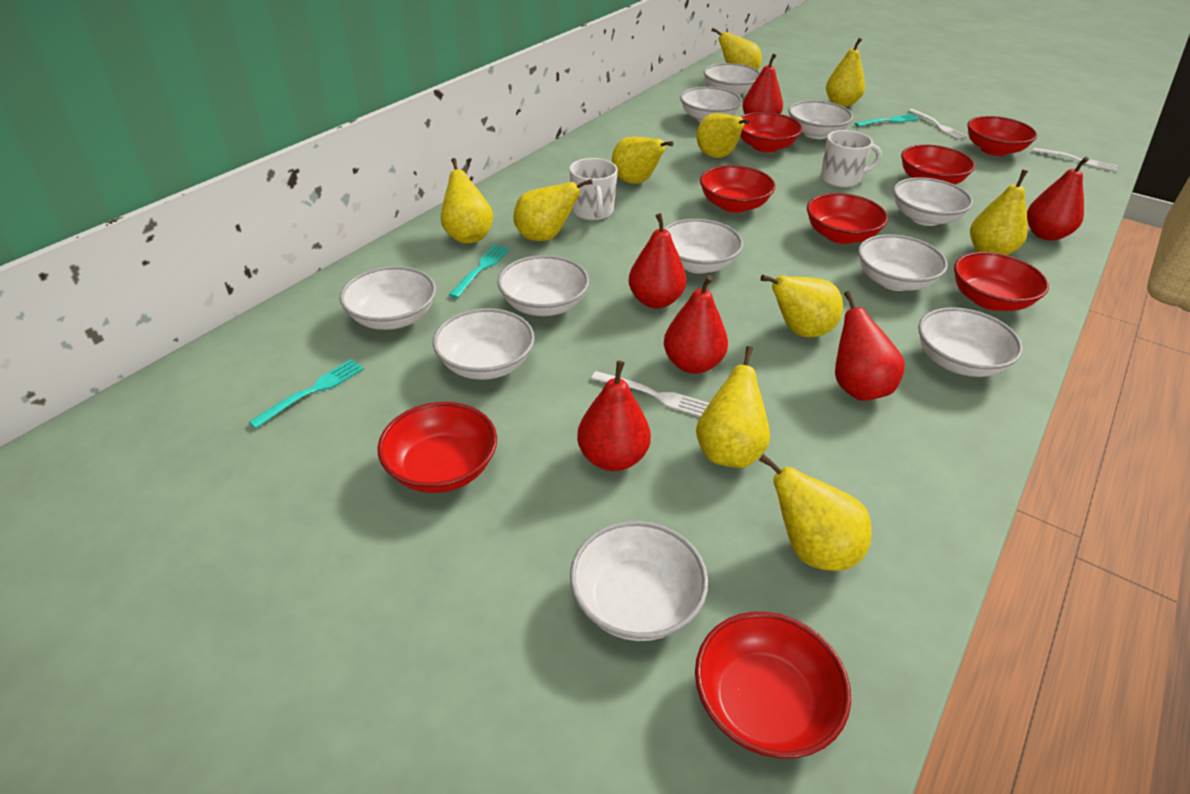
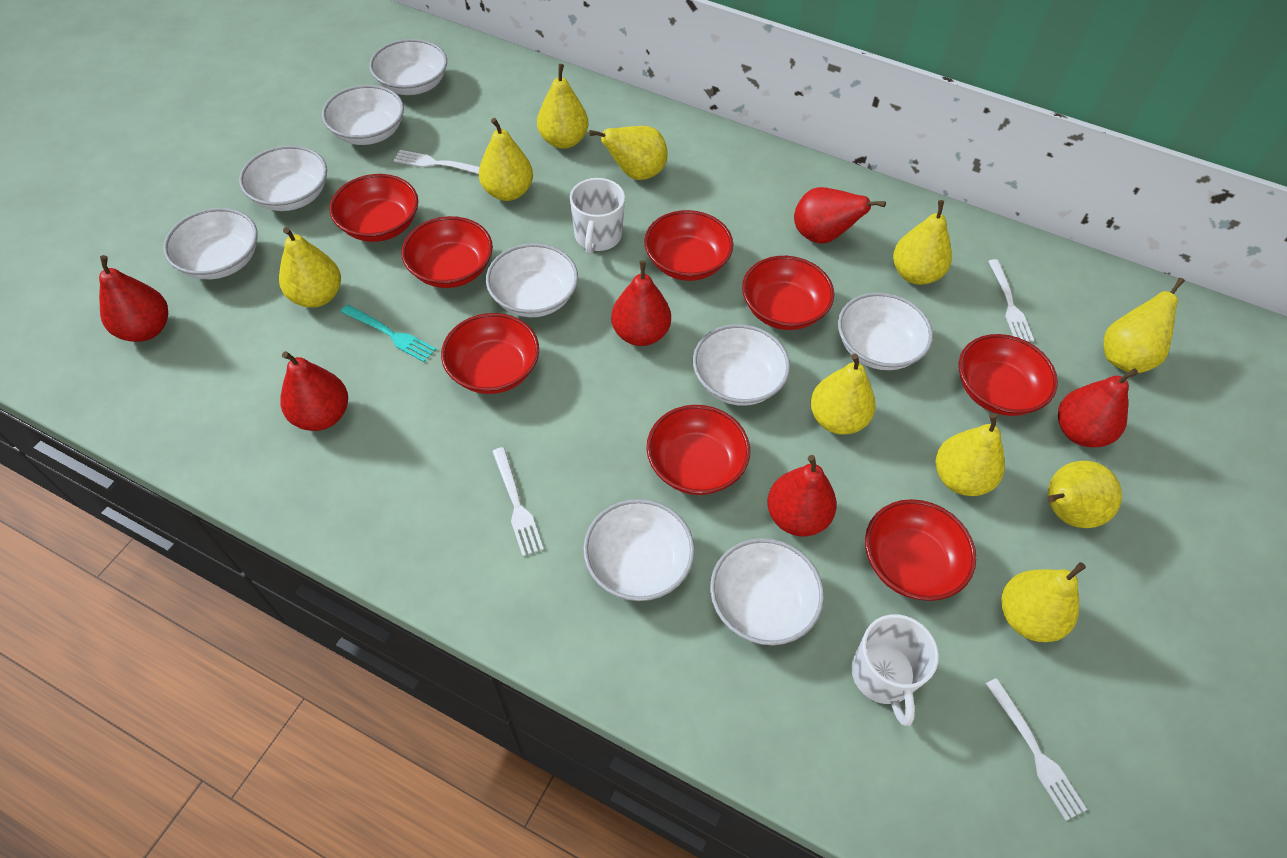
turquoise fork: [249,359,364,428] [449,245,510,298] [855,114,920,127] = 3 -> [341,305,436,362] = 1
white bowl: [340,266,436,330] [433,308,535,380] [497,255,589,316] [570,521,708,641] [663,219,743,274] [680,87,742,122] [703,63,760,96] [788,100,853,139] [858,234,948,291] [893,177,973,226] [918,307,1023,377] = 11 -> [163,208,258,279] [239,145,327,211] [322,85,404,145] [369,39,447,95] [486,243,578,317] [583,499,695,601] [693,324,790,406] [710,538,824,646] [838,292,933,370] = 9
white fork: [591,371,709,417] [908,109,967,139] [1033,148,1118,172] = 3 -> [394,150,480,174] [492,447,543,556] [986,678,1087,820] [988,259,1034,342] = 4

